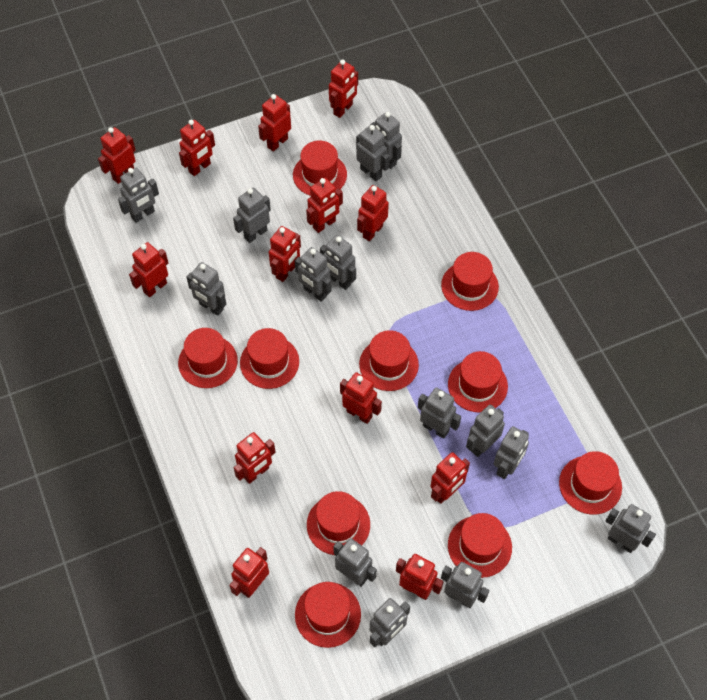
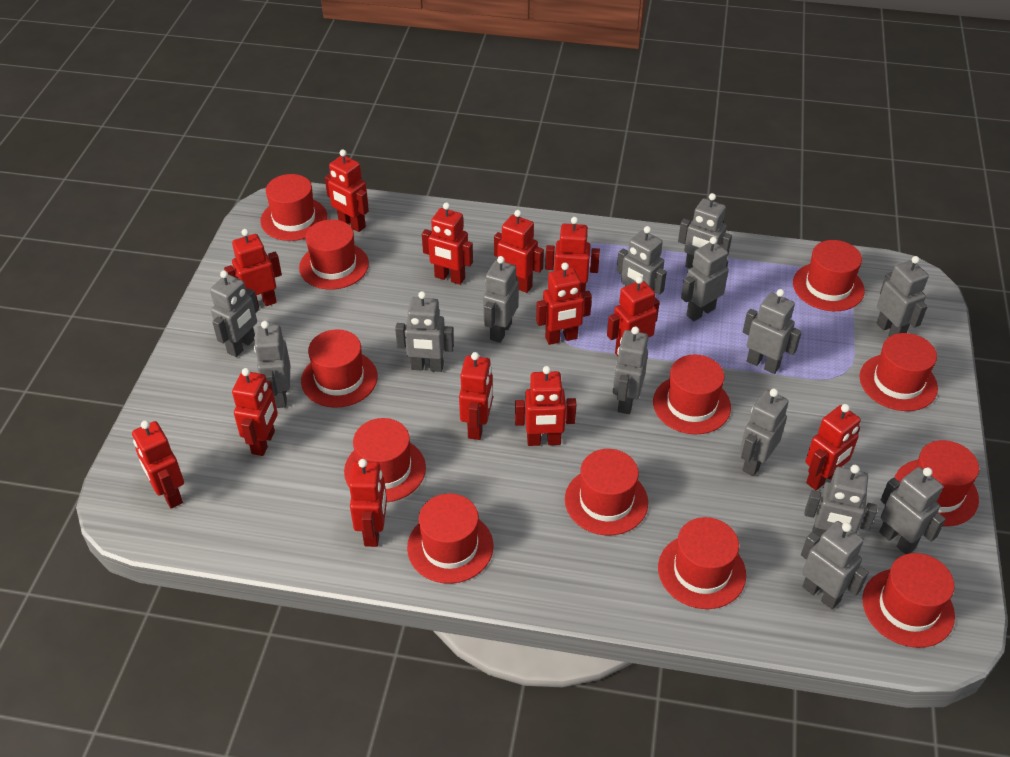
red hat: [178,328,238,388] [240,328,299,389] [293,140,347,195] [295,582,361,648] [307,491,370,555] [359,330,419,391] [441,252,499,311] [448,351,508,412] [448,513,512,578] [559,451,622,514] = 10 -> [260,174,327,241] [299,220,369,290] [301,329,378,408] [344,418,426,502] [407,493,494,584] [565,449,648,536] [653,355,731,434] [658,517,746,609] [793,240,865,311] [859,333,938,411] [862,553,955,648] [895,440,979,526] = 12

